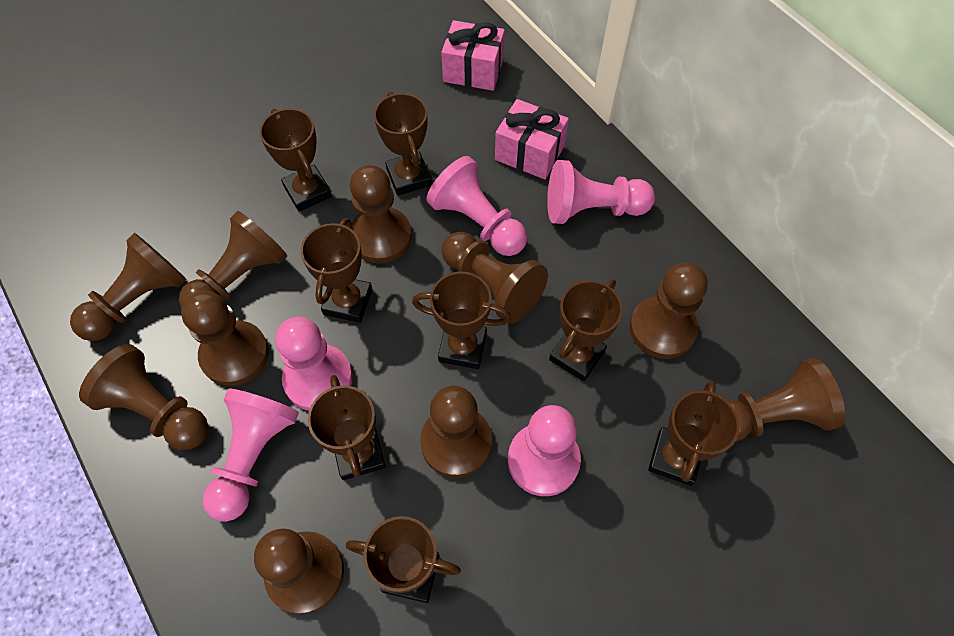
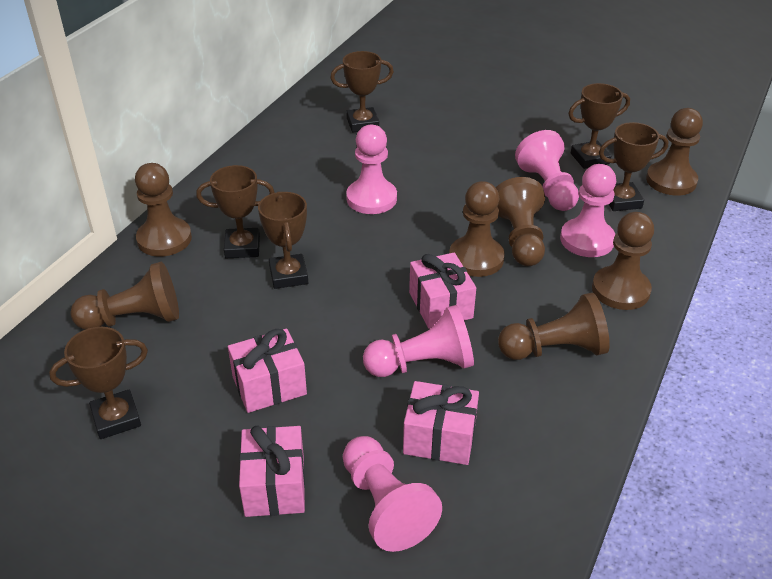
brown pawn: [70,233,187,341] [79,344,208,450] [179,211,287,308] [181,291,269,386] [254,529,344,614] [350,165,412,264] [420,386,492,478] [442,232,548,324] [630,263,708,359] [727,358,845,442] = 10 -> [70,262,179,330] [135,163,192,257] [449,181,505,277] [496,177,545,266] [498,292,610,360] [592,212,654,310] [646,108,703,196] = 7
brown trophy: [259,108,332,212] [301,218,373,323] [308,375,386,480] [346,516,461,603] [374,92,432,196] [412,271,511,369] [549,279,623,382] [648,381,740,486] = 8 -> [49,327,148,439] [196,165,275,258] [258,191,308,289] [330,51,394,132] [568,83,630,169] [599,122,668,211] = 6
pink gift: [441,20,505,91] [495,99,569,179] = 2 -> [228,329,307,413] [239,426,305,517] [403,381,479,465] [409,253,476,329] = 4

